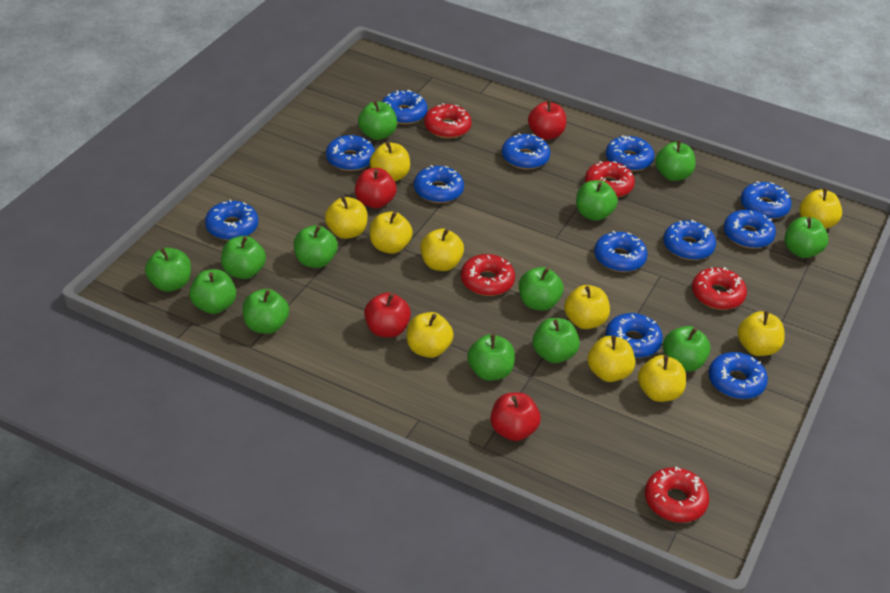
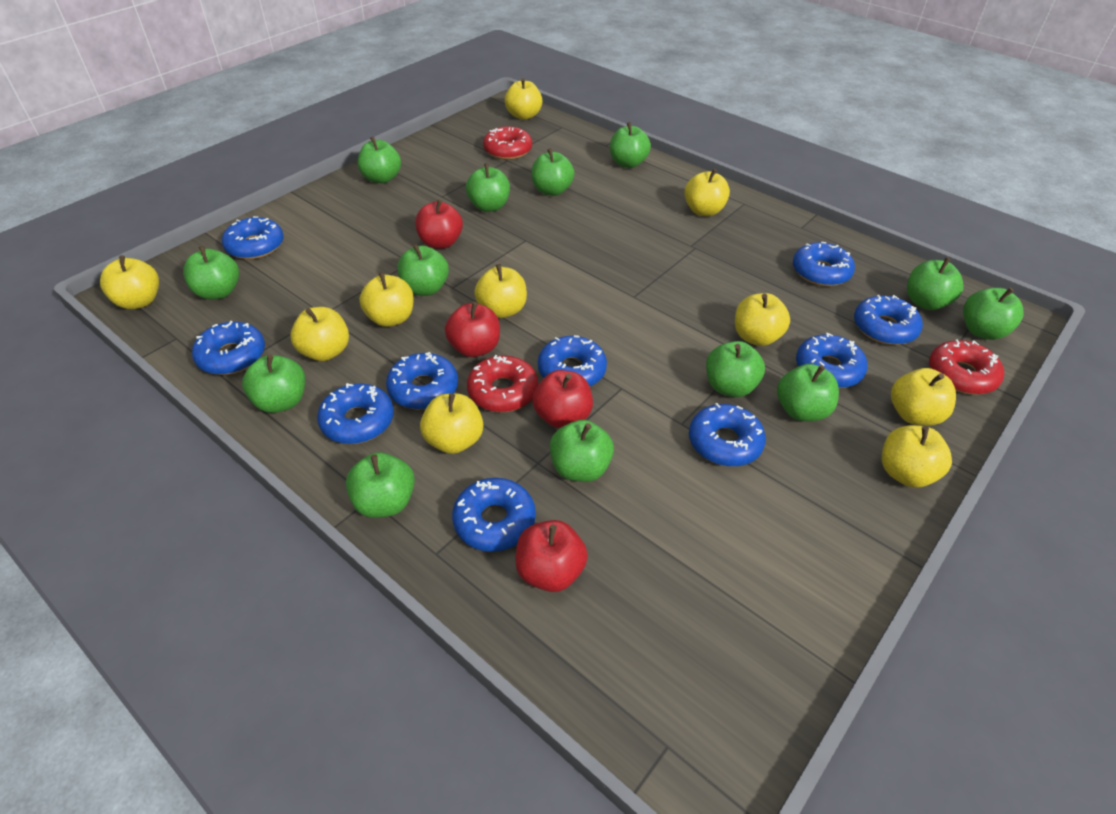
blue donut: [205,199,258,240] [326,135,375,171] [382,90,428,124] [414,165,464,203] [502,133,550,169] [594,231,648,272] [606,135,654,171] [606,313,663,358] [663,220,716,260] [708,352,768,399] [723,210,776,249] [741,181,792,219] = 12 -> [192,321,265,375] [222,216,284,259] [317,383,394,444] [386,352,458,410] [452,478,536,552] [538,335,607,386] [689,403,766,467] [793,242,855,286] [796,333,868,388] [854,295,923,345] = 10
red donut: [424,103,472,138] [461,254,515,296] [585,161,635,198] [645,466,709,523] [692,267,747,310] = 5 -> [467,355,538,412] [483,126,532,160] [929,340,1004,395] = 3

